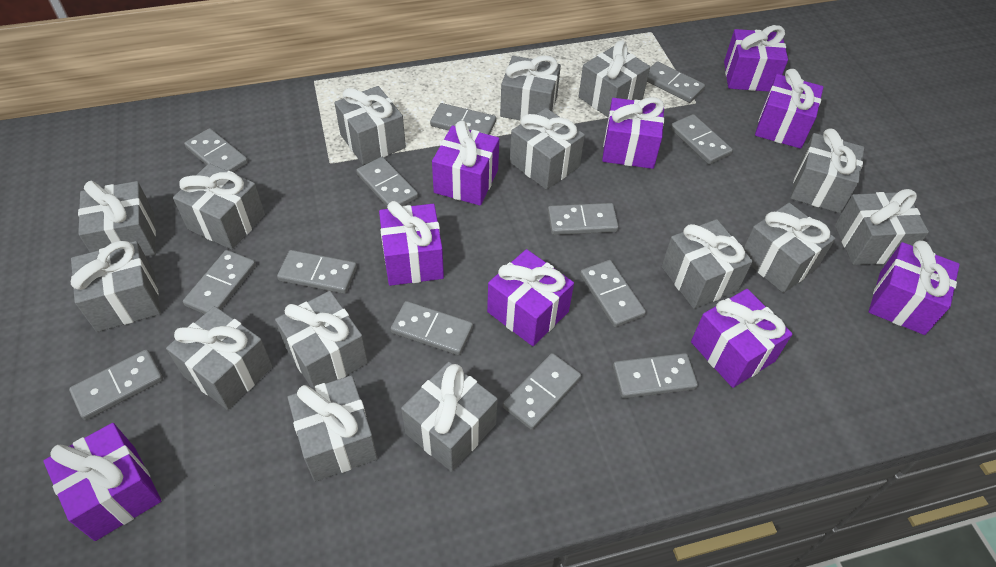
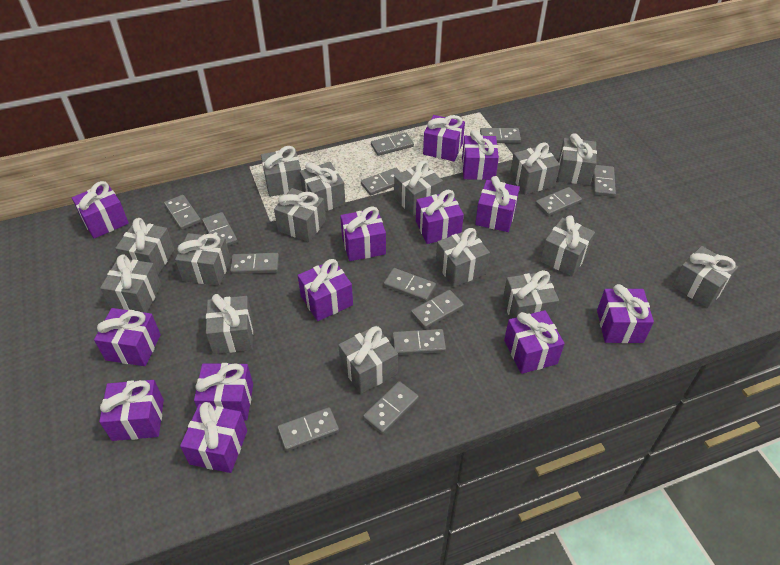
purple gift: [43,423,161,541] [379,201,444,286] [432,120,499,205] [487,249,574,346] [602,97,664,169] [691,289,793,388] [724,25,788,92] [755,69,823,149] [869,240,960,335] = 9 -> [72,181,129,239] [94,308,161,366] [99,380,164,441] [180,402,247,473] [194,363,253,421] [298,259,353,321] [340,206,386,261] [416,190,464,244] [423,115,465,161] [462,130,499,180] [475,176,520,232] [504,310,565,374] [597,284,654,343] = 13

